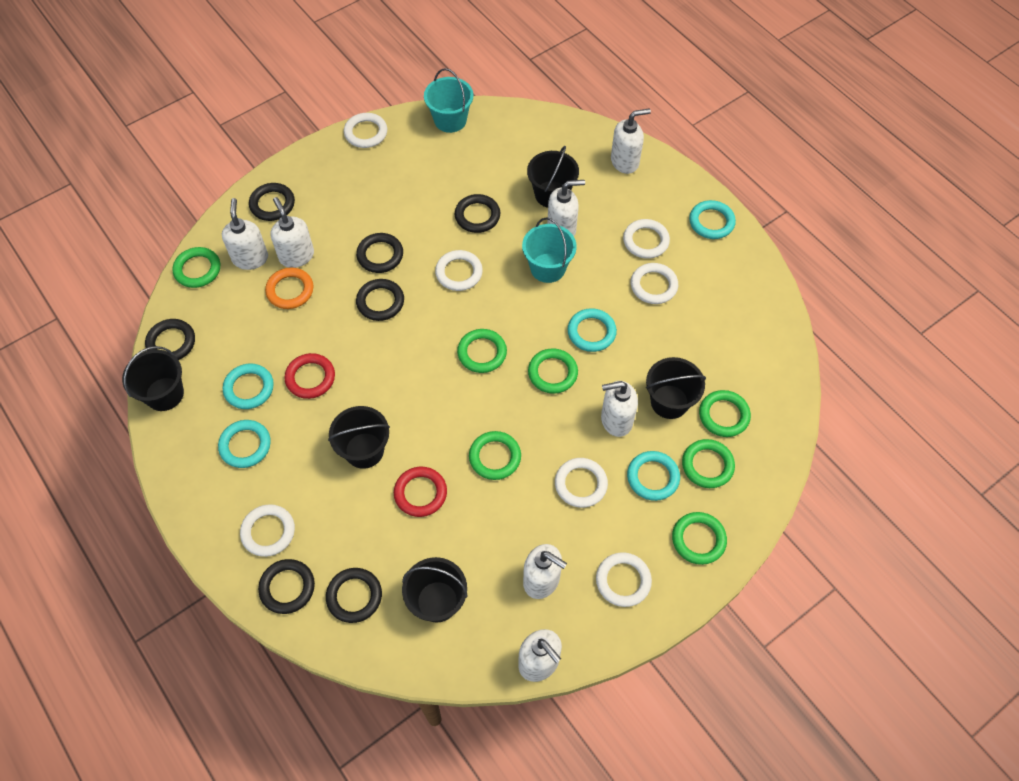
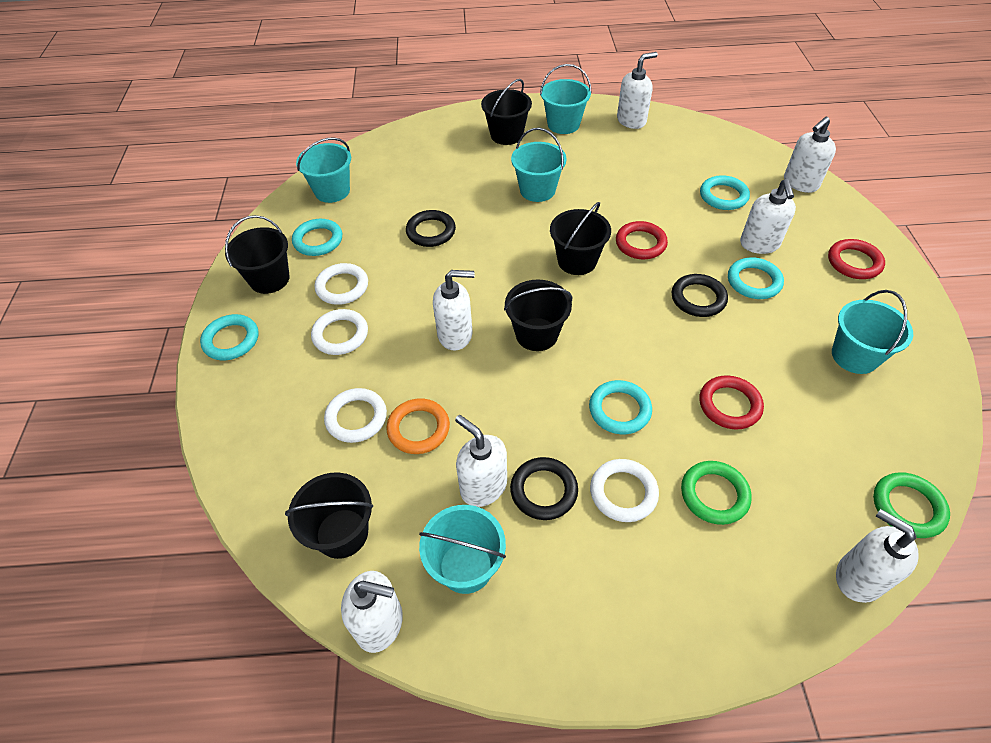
black ring: [145,319,195,360] [249,183,295,221] [258,559,315,614] [326,568,382,623] [356,233,403,273] [356,279,404,321] [455,194,500,233] = 7 -> [406,210,456,247] [510,457,578,520] [672,274,728,317] = 3
green ring: [173,247,220,288] [457,329,507,373] [469,431,521,480] [528,348,578,394] [672,512,727,565] [682,439,735,488] [699,390,751,437] = 7 -> [681,461,752,525] [873,472,950,538] = 2
red ring: [284,353,335,399] [394,467,447,517] = 2 -> [616,221,668,259] [699,375,764,429] [828,239,885,279] = 3
turquoise bucket: [424,68,473,133] [522,217,577,283] = 2 -> [296,138,351,203] [419,505,506,594] [511,128,567,202] [540,64,592,134] [832,290,913,374] = 5
white ring: [240,504,295,557] [344,113,387,148] [435,250,483,291] [555,458,608,508] [596,552,652,607] [623,219,670,259] [631,263,678,304] = 7 -> [311,309,368,355] [315,263,368,305] [324,388,387,443] [590,459,659,522] = 4

